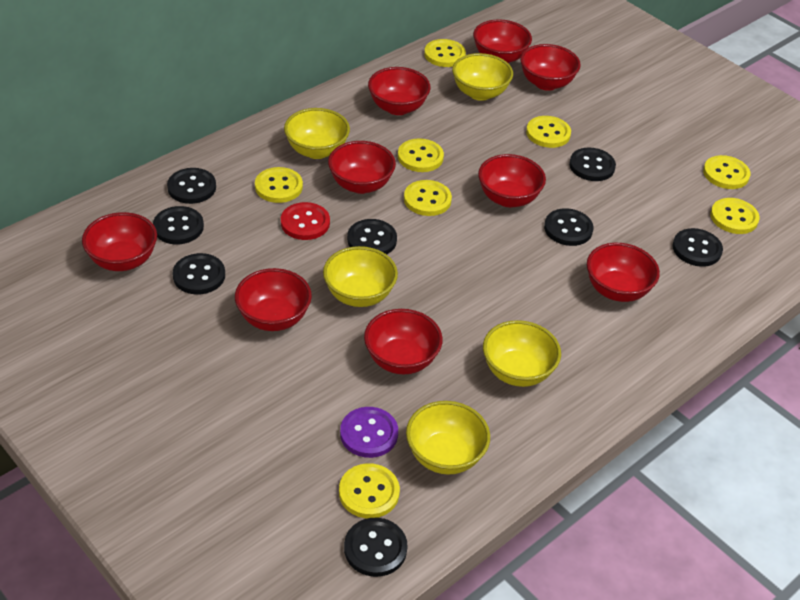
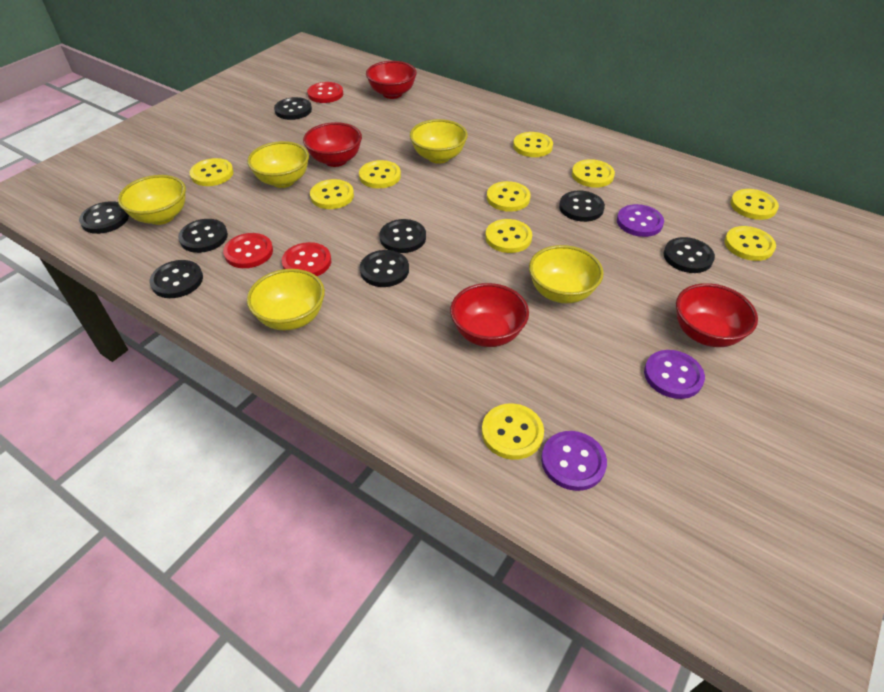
purple button: [340,407,398,458] = 1 -> [541,431,607,491] [617,204,664,237] [644,350,705,399] = 3
red bowl: [82,212,157,271] [235,268,312,331] [328,141,396,194] [364,309,443,374] [368,67,431,115] [473,19,532,63] [478,154,546,207] [520,44,581,91] [587,243,660,302] = 9 -> [303,122,362,167] [366,61,417,99] [450,283,529,347] [676,283,758,347] = 4
red button: [281,202,330,240] = 1 -> [223,233,273,268] [282,242,331,276] [307,82,343,103] = 3
yellow button: [255,167,303,203] [339,463,400,518] [398,138,444,172] [404,180,452,216] [424,39,466,67] [526,116,571,148] [703,155,750,189] [710,198,760,234] = 8 -> [189,158,234,186] [310,179,354,209] [359,160,401,188] [482,403,544,460] [485,219,532,253] [487,181,531,212] [513,132,553,157] [572,159,615,188] [725,226,776,261] [730,189,779,220] = 10

